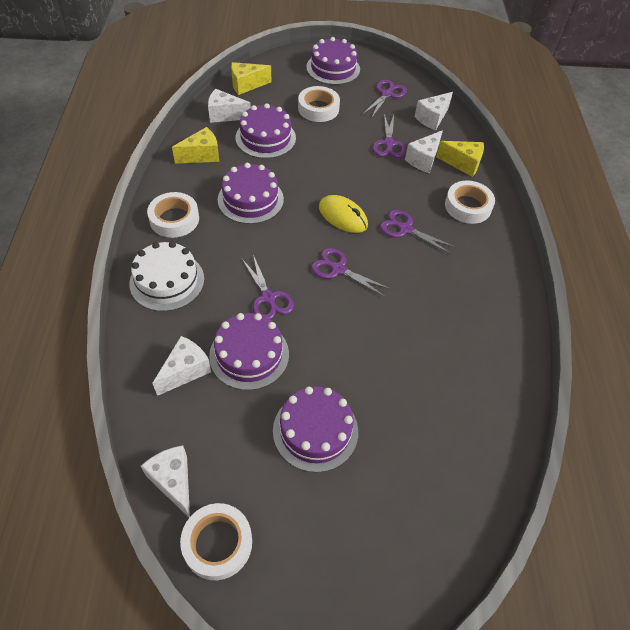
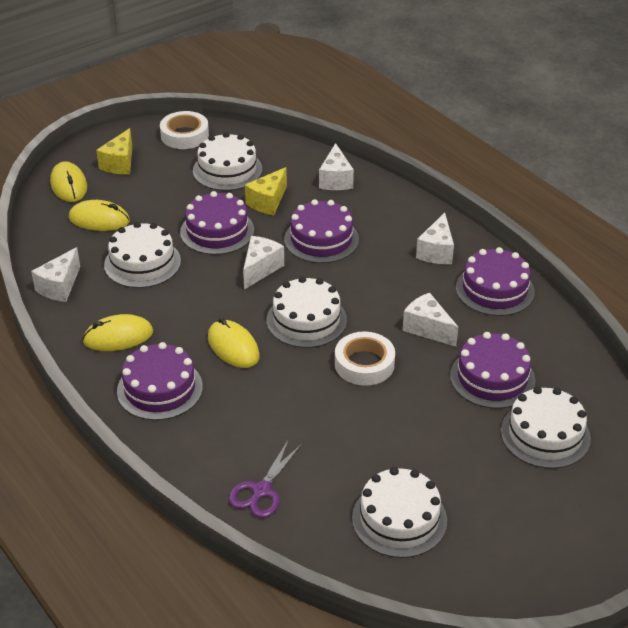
purple scissors: [242,255,294,320] [311,248,391,297] [363,80,407,118] [372,114,406,158] [380,210,455,254] = 5 -> [228,439,302,518] = 1
white cake: [129,241,204,311] = 1 -> [104,222,181,288] [193,132,262,191] [267,276,347,348] [352,467,447,558] [501,387,591,469] = 5
white tape: [147,192,199,238] [180,503,252,580] [298,86,340,122] [445,180,495,224] = 4 -> [160,111,209,149] [335,332,395,386] = 2
yellow cheese: [172,127,219,164] [231,62,271,95] [436,141,484,177] = 3 -> [96,128,132,174] [245,167,287,215] = 2
yellow mouse: [319,195,368,233] = 1 -> [50,161,87,202] [69,200,130,231] [82,314,153,351] [208,318,260,368] = 4

